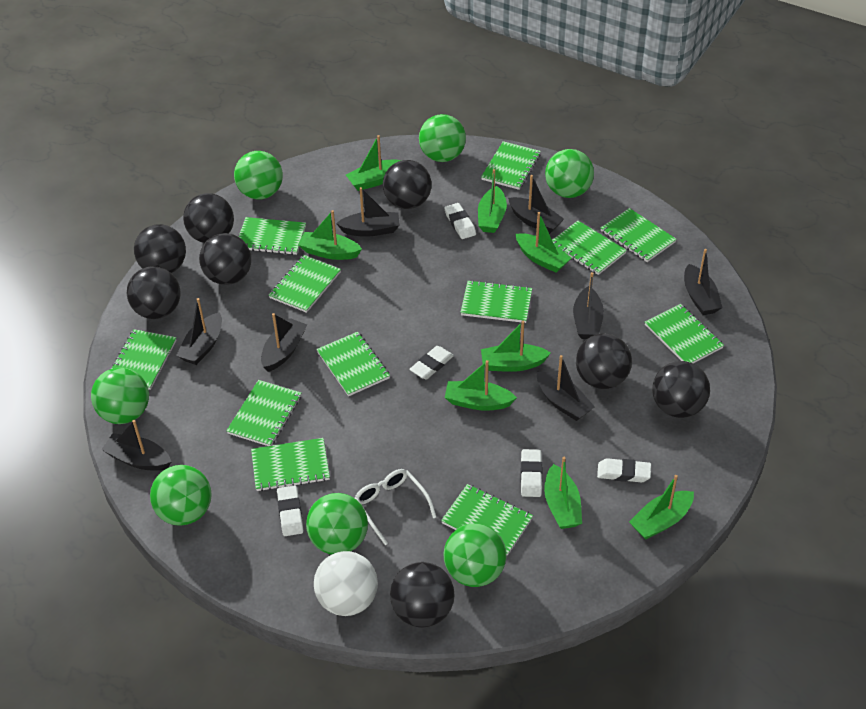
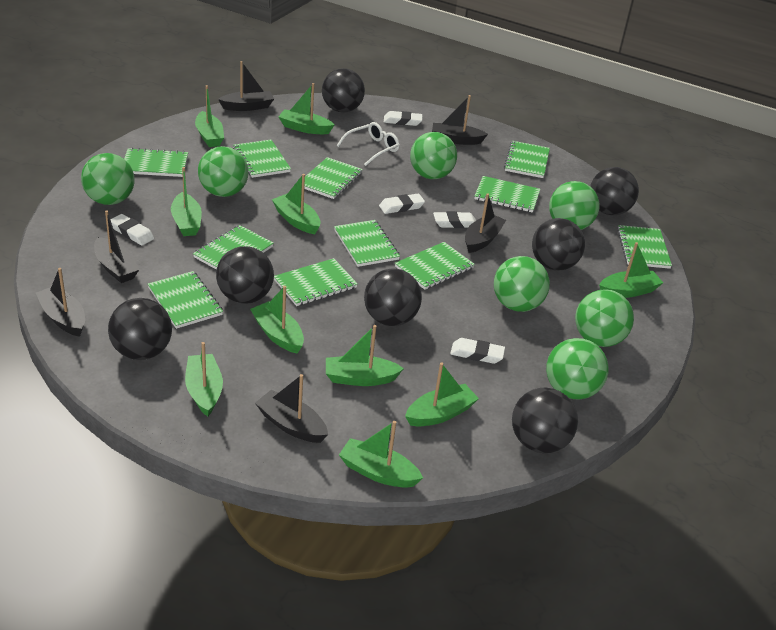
black ball: [127,266,181,319] [134,224,186,273] [183,193,234,243] [199,233,251,285] [383,160,432,209] [390,562,455,627] [576,333,632,389] [652,361,710,418] = 8 -> [108,298,172,360] [216,246,274,304] [322,68,365,113] [364,268,422,326] [512,387,578,453] [532,218,585,271] [590,167,639,215] = 7
black boat: [101,420,171,471] [176,298,222,365] [261,313,307,372] [336,187,400,237] [508,175,564,234] [537,355,595,421] [573,272,604,339] [684,249,723,315] = 8 -> [36,268,85,337] [94,210,139,283] [218,61,274,111] [255,374,328,443] [432,95,488,145] [465,193,506,253] = 6
green boat: [298,210,362,260] [346,135,401,191] [445,360,517,411] [478,169,507,233] [481,321,551,372] [516,212,571,273] [544,457,582,529] [629,475,694,540] = 8 -> [171,167,202,236] [185,342,223,416] [195,85,224,147] [250,286,304,354] [272,174,320,234] [278,83,335,134] [326,325,404,386] [339,421,423,488] [405,362,479,426] [599,242,663,298] = 10
green notebook: [110,329,177,390] [226,380,301,446] [239,217,306,255] [251,438,330,491] [269,255,341,313] [316,332,390,396] [441,484,533,556] [460,280,532,323] [481,141,541,190] [552,221,627,275] [601,208,677,262] [645,304,724,363] = 12 -> [124,148,188,177] [148,271,223,329] [193,225,274,270] [233,140,291,178] [274,258,358,306] [304,157,363,199] [334,220,400,267] [395,242,475,290] [474,176,540,213] [504,141,550,178] [617,225,672,269] = 11
white ball: [314,551,378,616] = 1 -> none = 0

